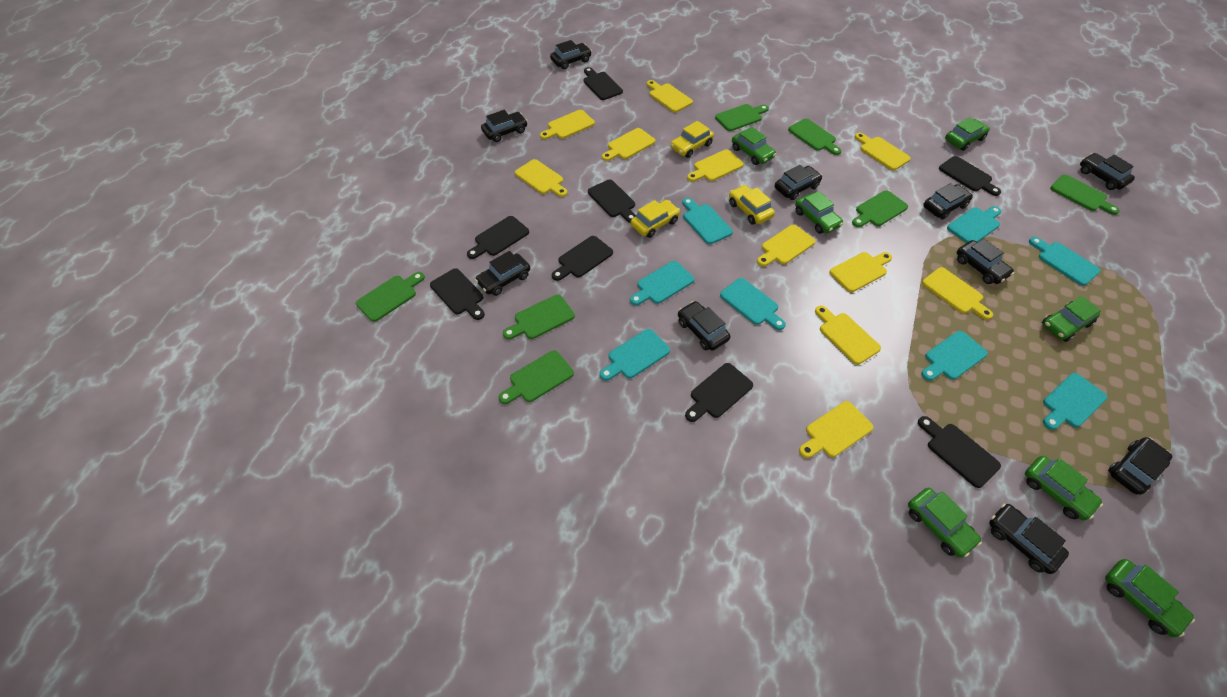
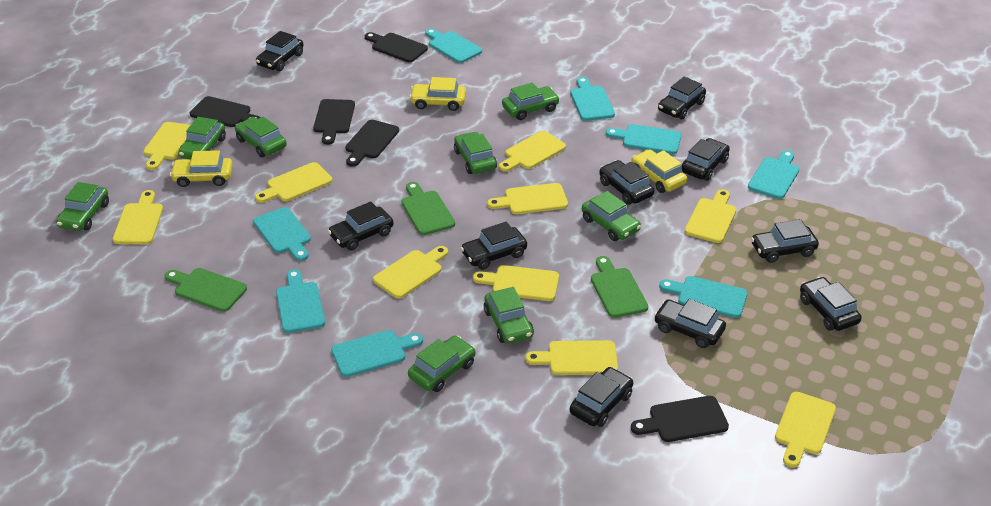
black cutting board: [430,268,485,320] [467,216,529,259] [552,236,613,281] [583,67,623,100] [588,179,636,223] [685,363,753,422] [918,416,1001,488] [939,156,1001,196] = 8 -> [190,96,261,127] [313,99,355,145] [345,120,399,167] [365,32,428,62] [631,396,729,442] = 5
green car: [732,127,776,165] [795,191,843,234] [908,488,982,558] [945,117,990,151] [1025,456,1103,520] [1042,296,1101,342] [1105,559,1195,637] = 7 -> [56,182,109,231] [178,117,226,159] [235,117,287,157] [408,336,476,392] [454,132,497,174] [484,287,534,344] [502,83,560,120] [582,191,641,241] = 8
green cutting board: [356,272,425,322] [499,350,574,404] [503,295,575,340] [715,104,769,131] [788,119,841,155] [852,190,908,227] [1050,175,1120,215] = 7 -> [165,268,247,312] [401,182,455,235] [591,256,648,318] = 3
yellow cutting board: [515,159,567,197] [540,110,595,140] [602,128,655,161] [647,80,693,112] [687,149,744,182] [757,225,815,266] [799,401,873,458] [815,306,881,365] [829,252,892,292] [855,133,911,170] [922,267,993,320] = 11 -> [113,190,163,244] [143,122,190,170] [255,162,332,203] [373,246,448,299] [473,265,559,301] [487,183,568,214] [499,131,566,172] [525,340,618,375] [685,189,736,243] [775,392,836,468] = 10

